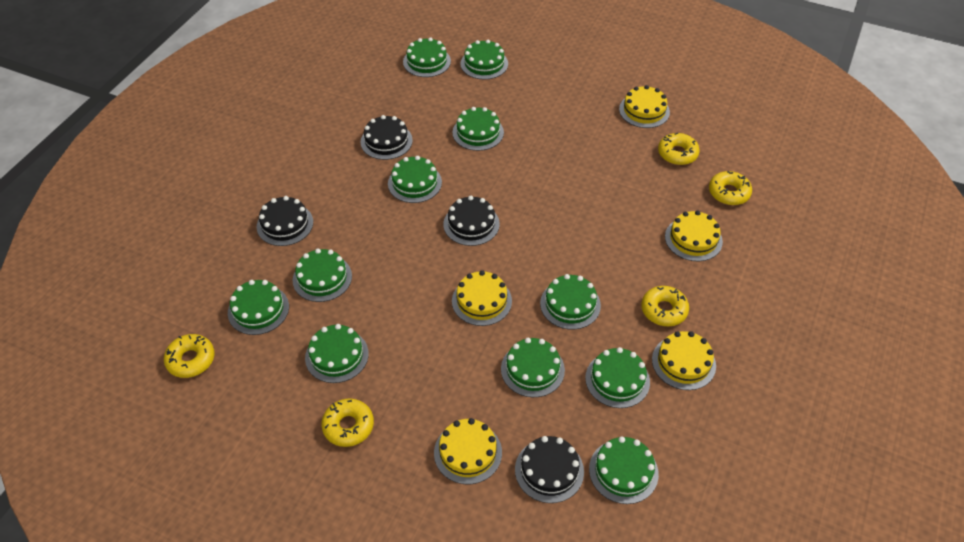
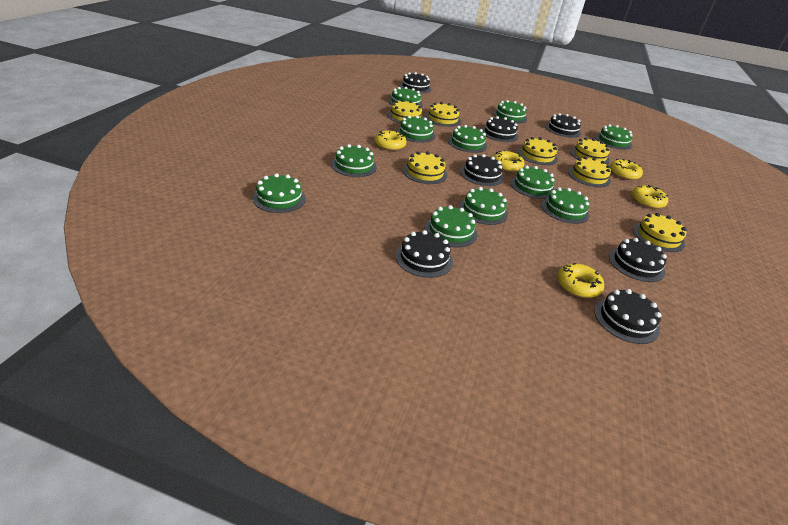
black cake: [256,196,313,246] [360,115,413,160] [443,196,500,246] [515,436,584,503] = 4 -> [395,230,453,278] [400,72,431,93] [460,154,504,186] [482,116,518,142] [545,113,581,138] [594,289,661,344] [609,238,667,282] = 7
yellow cake: [434,418,502,484] [452,270,512,326] [619,85,670,128] [652,331,716,390] [665,210,723,261] = 5 -> [387,100,424,124] [403,152,447,184] [425,102,461,127] [518,137,558,165] [568,157,611,187] [570,138,610,164] [633,213,687,252] = 7

